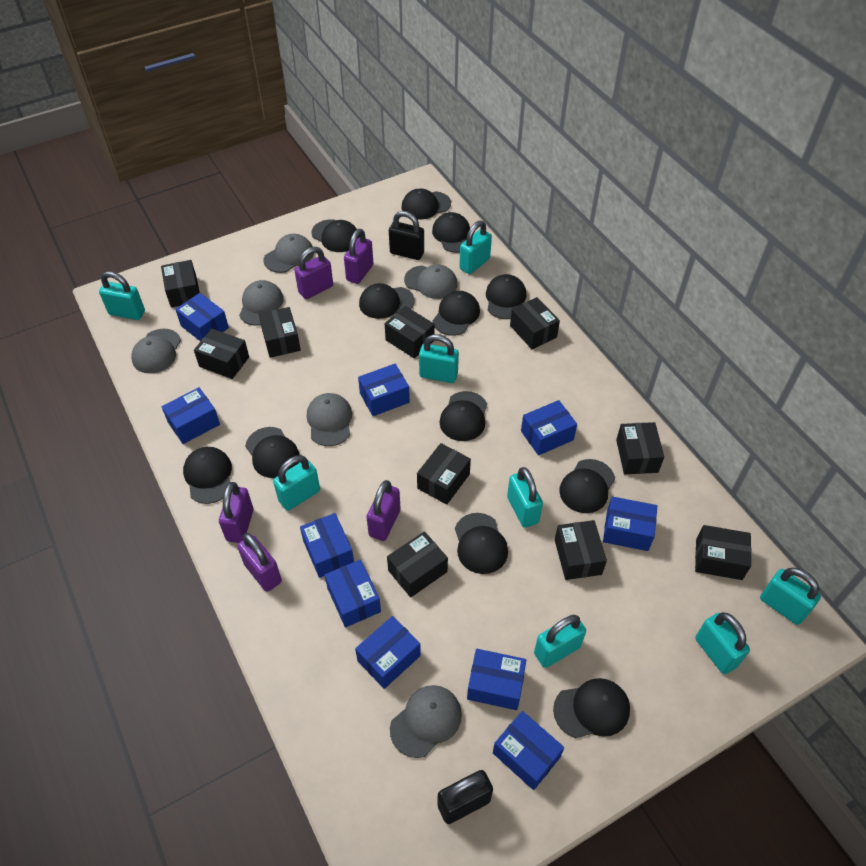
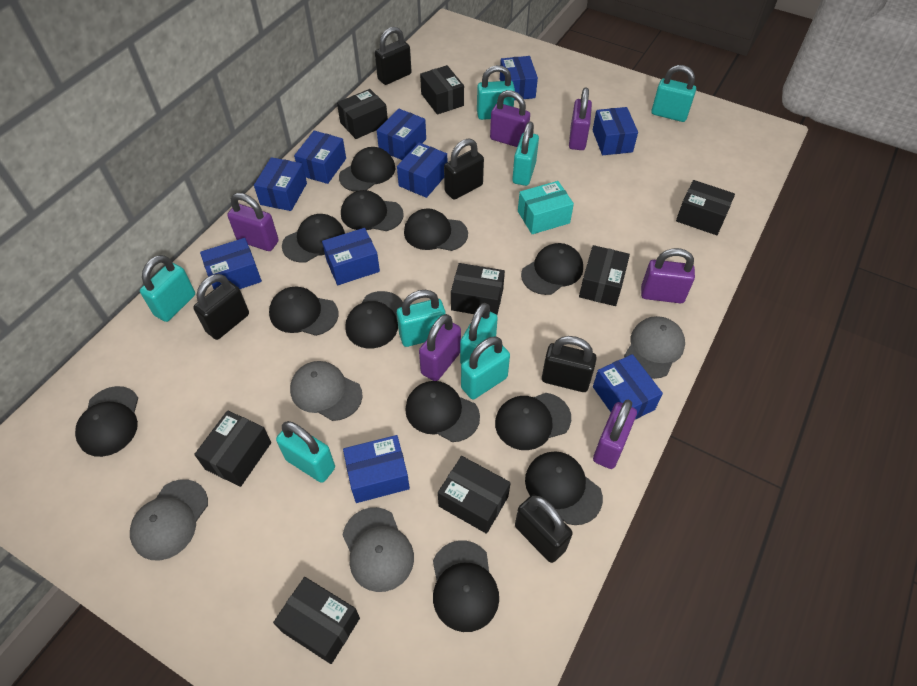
black box: [161,260,200,308] [194,329,249,379] [259,307,301,358] [385,306,435,359] [387,531,448,598] [417,443,471,505] [510,297,560,349] [555,520,607,580] [616,422,664,474] [695,525,751,580] = 10 -> [194,410,271,487] [273,577,360,664] [337,89,388,139] [420,65,464,115] [438,456,511,534] [451,263,505,315] [579,245,630,306] [676,180,735,235] = 8
black padlock: [389,211,424,260] [437,770,493,824] = 2 -> [193,274,249,340] [375,27,411,85] [444,139,484,200] [515,495,573,563] [542,336,597,392] = 5
grey cap: [131,329,181,374] [239,280,284,326] [264,234,314,273] [307,393,352,446] [390,685,462,758] [404,264,457,299] = 6 -> [130,479,208,560] [290,361,363,421] [342,507,414,592] [624,316,685,379] = 4
purple padlock: [219,482,254,543] [237,533,282,592] [295,247,333,299] [344,229,373,284] [366,480,401,541] = 5 -> [227,193,279,251] [419,314,461,381] [490,90,530,147] [569,87,592,150] [593,400,637,469] [641,248,695,303] = 6
turquoise box: none = 0 -> [518,181,574,234] = 1

